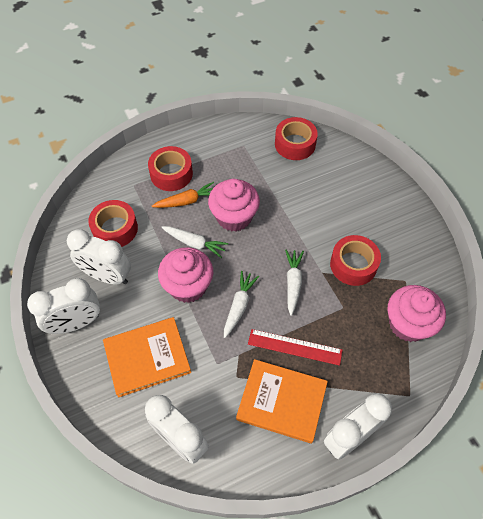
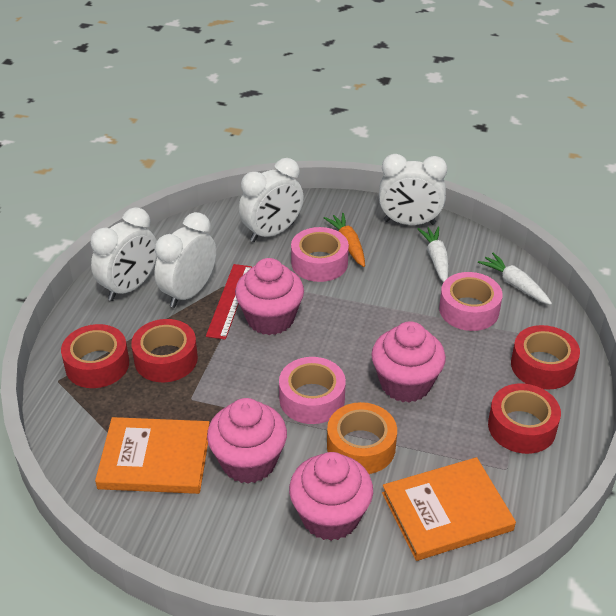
orange tape: none = 0 -> [327,402,397,474] = 1
pink cupcake: [158,247,213,303] [208,179,260,232] [388,285,446,342] = 3 -> [207,398,287,484] [235,258,304,335] [289,452,373,541] [371,321,446,403] = 4
pink tape: none = 0 -> [279,357,346,424] [291,227,349,282] [439,272,503,331] = 3
white carrot: [161,226,229,258] [224,271,259,338] [285,250,304,316] = 3 -> [418,227,449,282] [478,253,552,305] = 2

